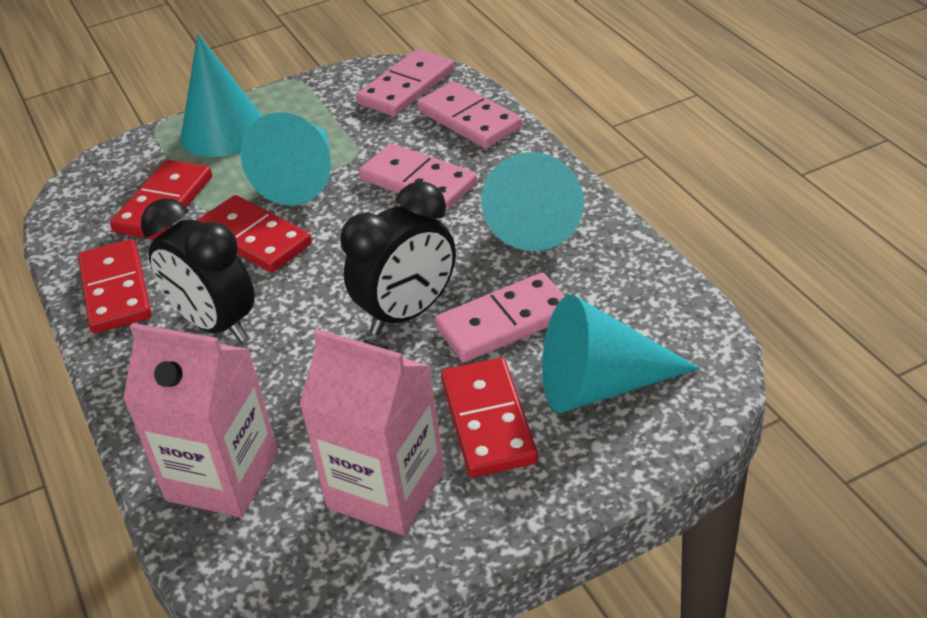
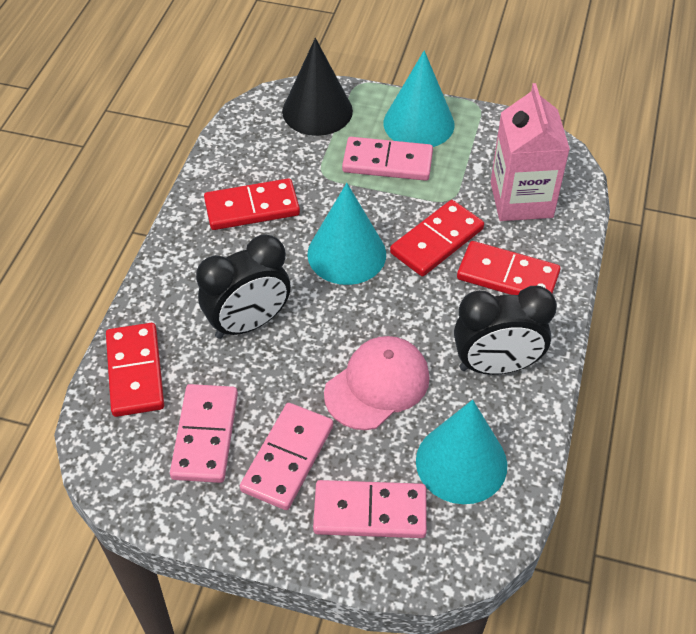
black cone: none = 0 -> [282,38,353,136] = 1
pink cap: none = 0 -> [324,336,430,430] = 1
pink carton: [123,323,278,517] [299,329,445,535] = 2 -> [491,83,570,221] = 1
turquoise cone: [181,34,263,157] [241,112,331,206] [481,152,584,251] [542,295,700,413] = 4 -> [307,183,386,285] [383,50,455,147] [416,400,507,504] = 3

